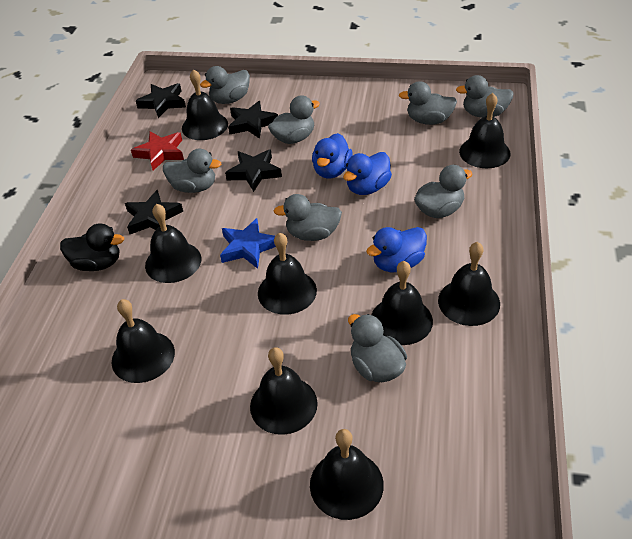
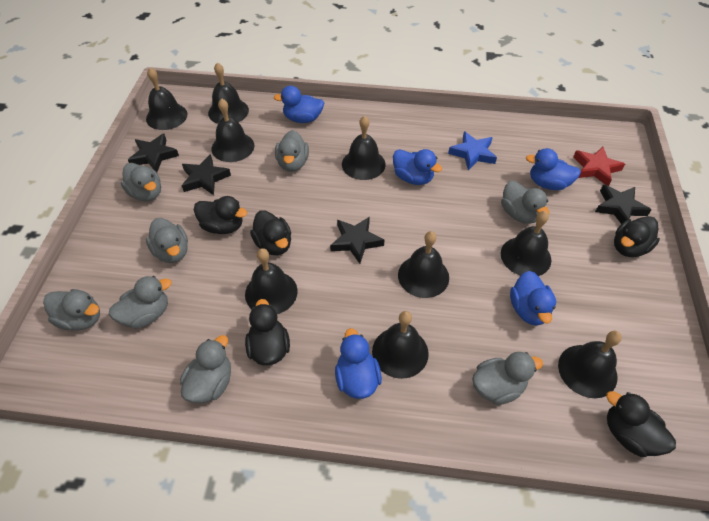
black duck: [60,223,124,271] = 1 -> [194,196,247,234] [245,299,290,366] [250,210,291,255] [606,391,676,457] [614,216,660,257] = 5
blue duck: [312,133,352,178] [343,152,392,195] [366,227,427,272] = 3 -> [274,86,324,123] [335,328,382,399] [393,149,442,185] [510,271,556,326] [526,148,581,190] = 5

